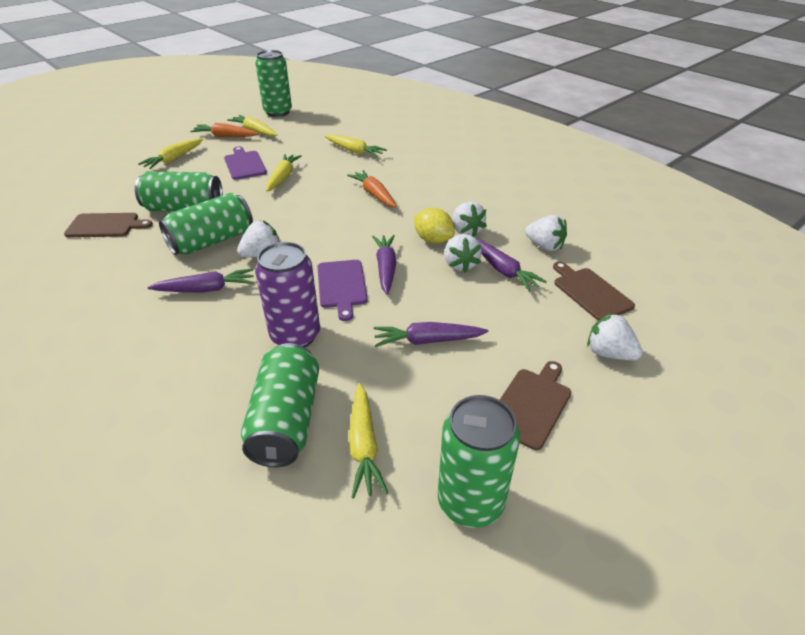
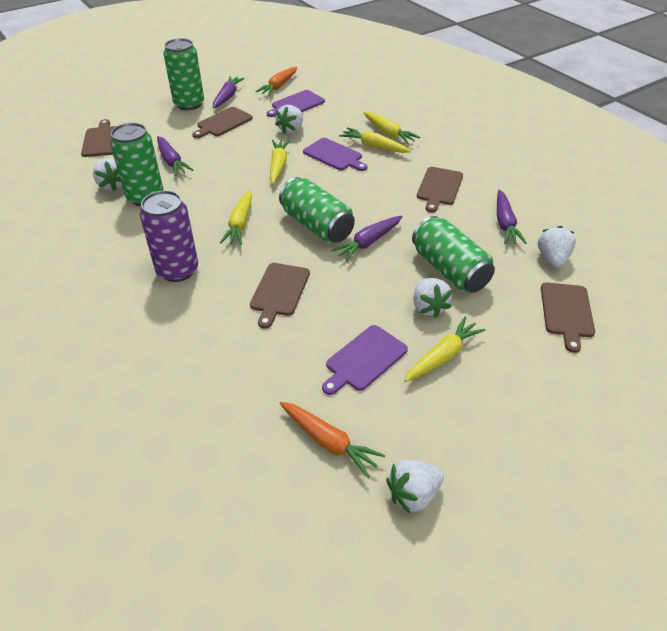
brown cutting board: [64,213,153,237] [500,361,571,450] [553,262,635,321] = 3 -> [81,119,117,157] [193,107,253,138] [250,263,310,329] [417,167,463,213] [541,283,595,353] = 5
green can: [135,171,223,212] [159,193,253,255] [241,343,319,467] [255,50,292,117] [438,395,520,528] = 5 -> [110,123,164,206] [163,38,204,110] [279,177,355,243] [412,216,495,293] = 4
purple cutting board: [224,147,267,180] [317,260,368,321] = 2 -> [267,90,325,117] [303,138,367,171] [322,325,408,395] = 3
yellow lemon: [414,208,455,243] = 1 -> none = 0

